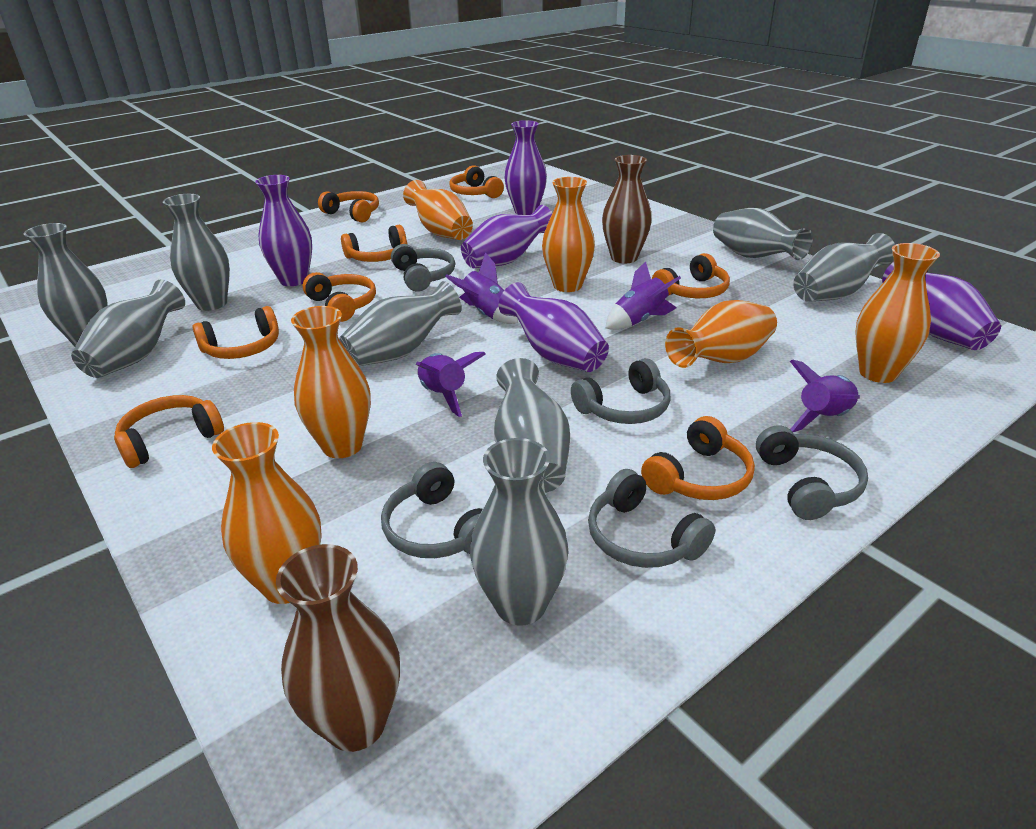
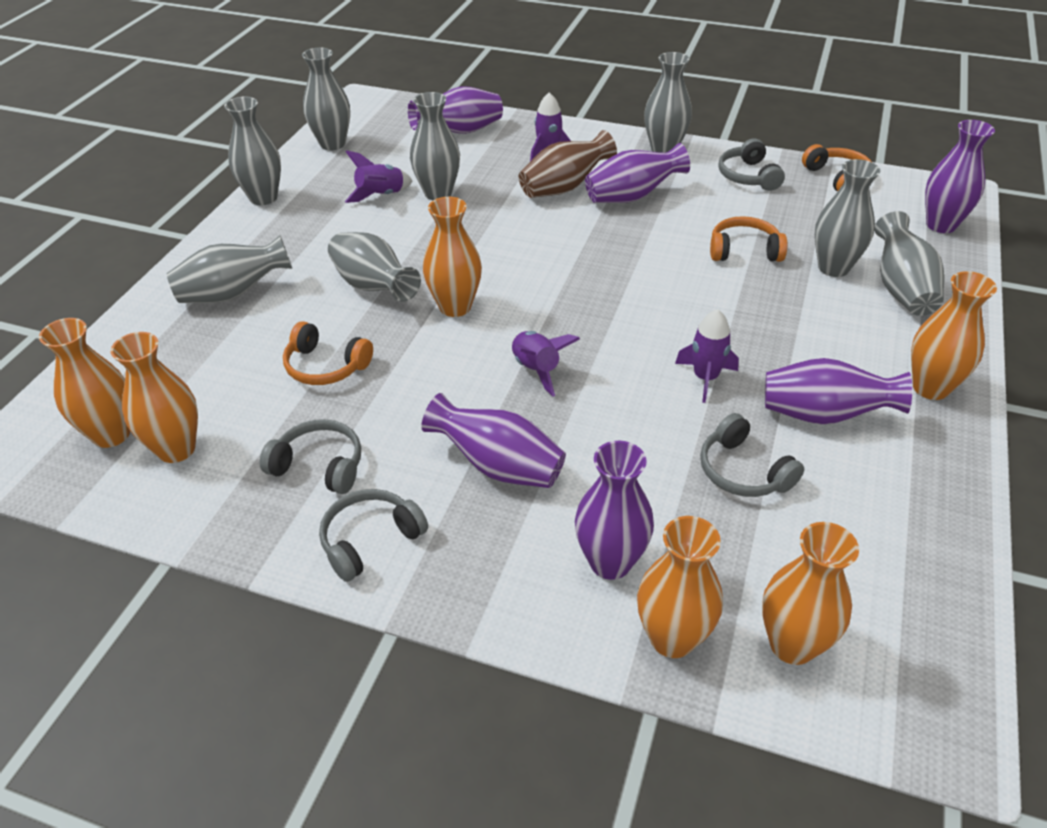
brown vase: [276,544,400,752] [602,155,652,263] = 2 -> [519,130,617,198] = 1
grey headphones: [381,462,483,558] [391,244,455,292] [571,358,671,424] [588,469,715,568] [756,425,868,520] = 5 -> [260,419,361,494] [319,489,428,582] [700,413,804,497] [718,138,785,191] = 4
orange headphones: [114,395,224,468] [192,306,279,359] [303,272,376,322] [318,191,379,222] [341,225,408,262] [449,165,504,198] [641,416,755,500] [652,253,730,298] = 8 -> [283,321,373,385] [710,216,787,262] [802,144,871,192] = 3
purple vase: [255,175,312,286] [461,205,552,268] [499,282,609,372] [504,120,547,215] [882,262,1001,350] = 5 -> [408,86,503,134] [421,393,566,488] [575,441,654,580] [585,143,690,203] [765,358,912,425] [925,120,995,233] = 6

